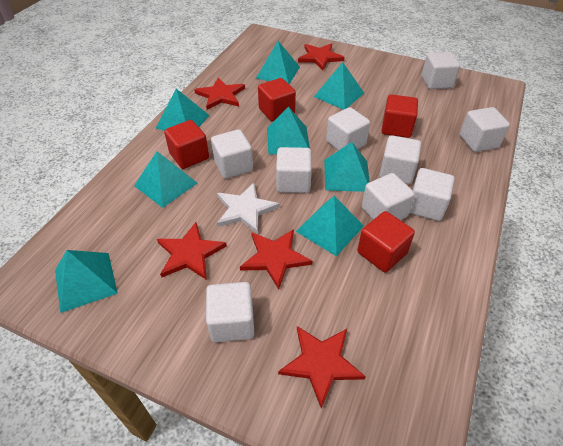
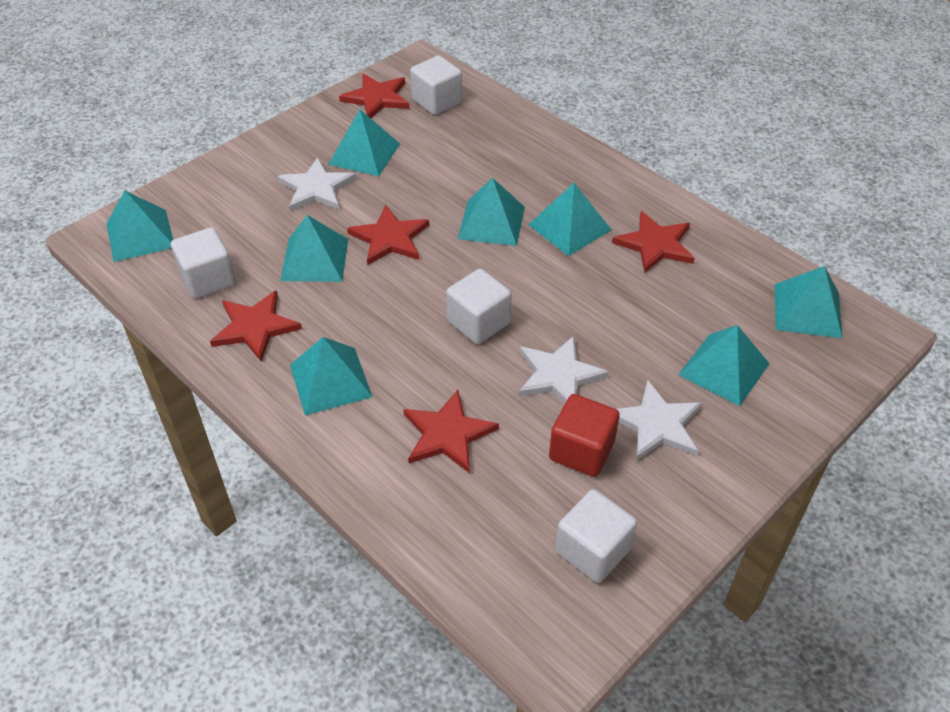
red cube: [164,120,209,169] [258,78,296,122] [357,211,415,272] [382,94,418,138] = 4 -> [549,394,620,477] = 1
white cube: [206,282,254,342] [211,129,253,179] [276,147,312,193] [326,107,370,151] [362,173,415,220] [379,135,421,184] [409,168,455,221] [422,52,460,89] [460,107,510,152] = 9 -> [171,227,235,298] [410,55,462,115] [446,269,512,344] [555,489,637,583] = 4
white star: [217,183,280,234] = 1 -> [277,157,356,211] [519,336,609,403] [617,380,702,461] = 3

